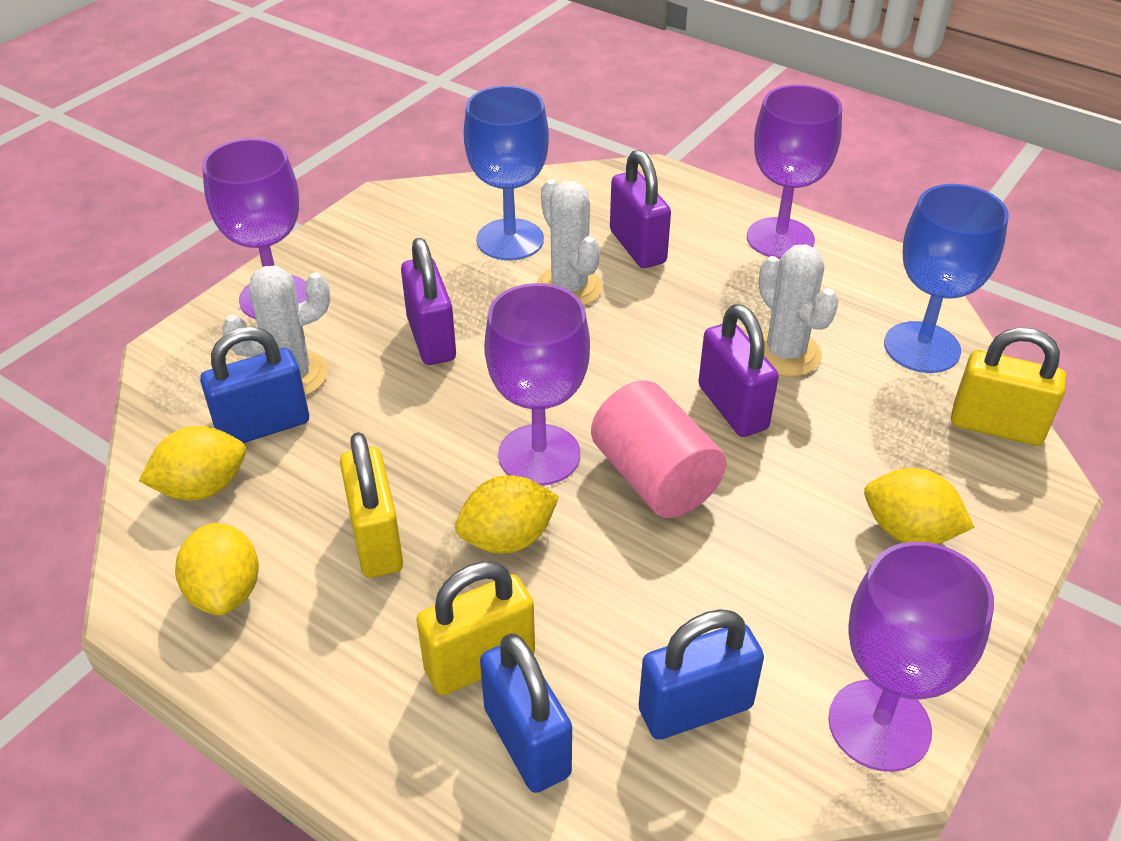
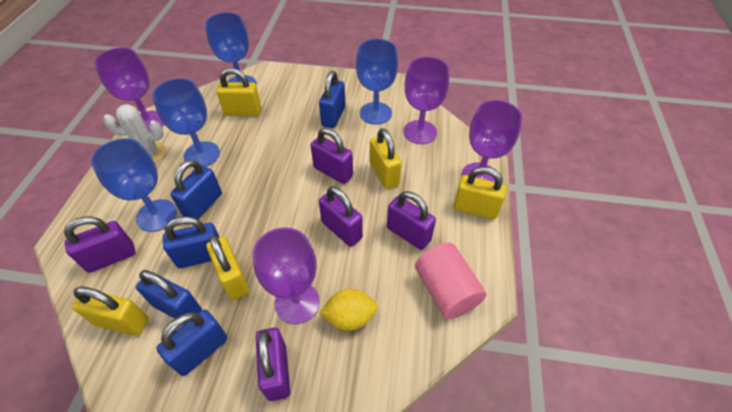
blue goblet: [464,86,549,261] [884,184,1009,373] = 2 -> [91,138,177,232] [152,78,220,167] [205,12,257,86] [356,39,398,125] = 4
blue padlock: [200,326,309,443] [480,633,572,793] [639,609,764,740] = 3 -> [136,270,202,324] [157,309,227,376] [163,216,220,268] [170,159,222,219] [319,71,345,128] = 5
purple padlock: [401,238,456,365] [610,150,671,268] [698,304,779,437] = 3 -> [64,217,135,273] [256,328,290,401] [311,128,353,184] [319,186,363,247] [387,191,436,250] = 5
white cactus: [222,265,330,396] [537,179,603,306] [759,244,839,377] = 3 -> [103,104,166,163] = 1
yellow lemon: [139,426,246,500] [175,523,259,615] [455,475,559,554] [864,468,974,544] = 4 -> [319,289,378,330] = 1
yellow padlock: [340,432,403,578] [416,561,535,695] [951,327,1066,446] = 3 -> [72,286,148,336] [206,235,249,300] [216,68,261,116] [370,128,402,189] [453,167,507,219] = 5

